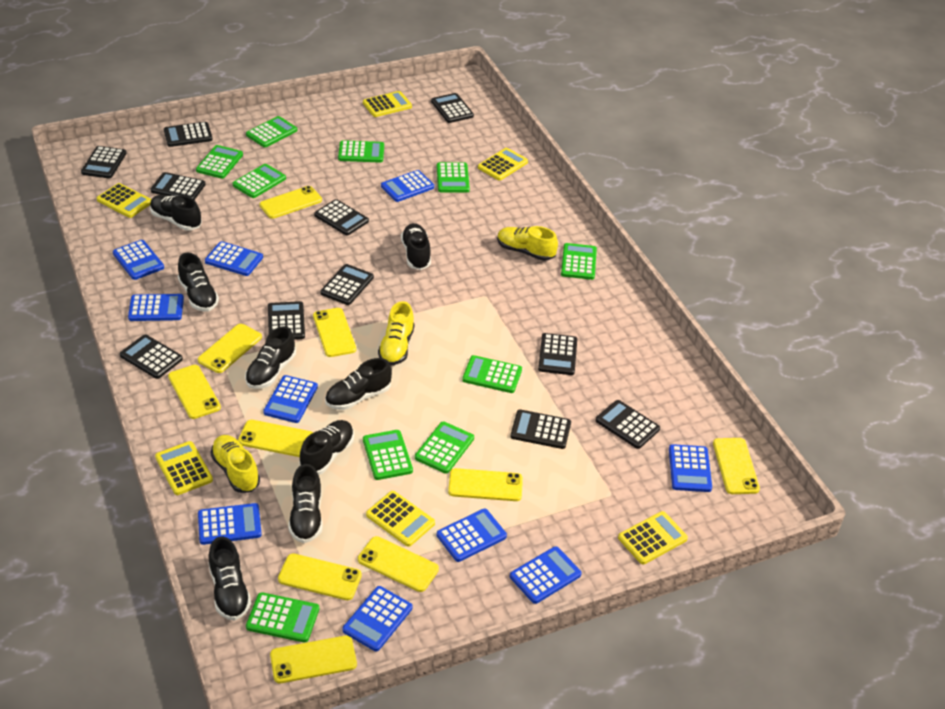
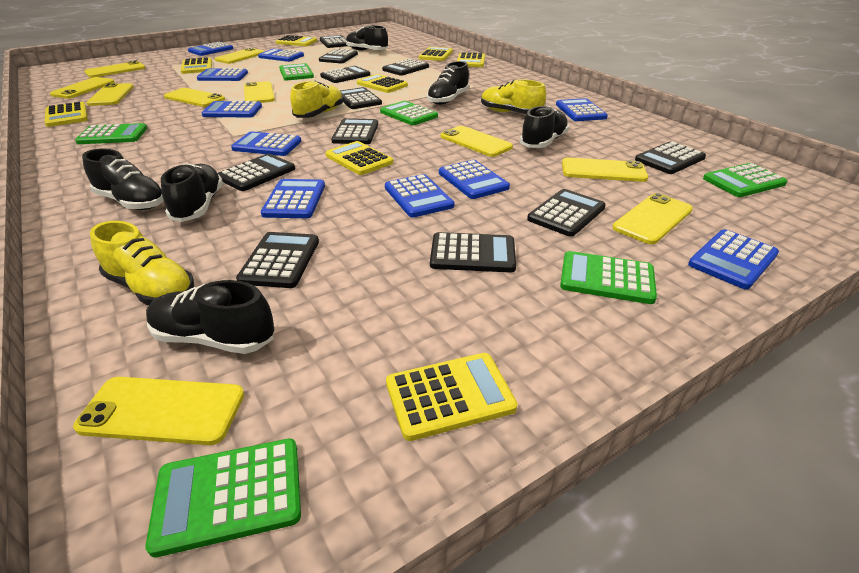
black shoe: [150,195,202,231] [178,252,219,312] [209,537,251,621] [245,326,296,389] [289,464,323,543] [300,420,354,475] [325,358,392,410] [401,223,431,270] = 8 -> [82,149,164,210] [146,280,274,354] [161,163,223,222] [346,25,388,50] [427,61,470,105] [520,106,569,148] = 6
green calculator: [196,145,243,179] [233,164,286,198] [246,116,297,147] [246,592,319,643] [338,140,384,162] [363,430,413,480] [415,421,474,474] [437,162,470,192] [462,355,522,393] [561,243,597,280] = 10 -> [75,123,147,144] [145,438,301,558] [279,63,314,81] [380,101,438,125] [560,251,657,304] [703,163,787,197] = 6
yellow calculator: [97,183,151,218] [155,441,213,495] [363,91,412,117] [366,491,435,547] [478,148,528,181] [618,511,688,565] = 6 -> [45,102,88,127] [181,57,212,74] [276,35,317,46] [326,141,393,175] [357,74,408,93] [386,353,518,441] [419,47,453,61] [457,52,485,67] = 8

